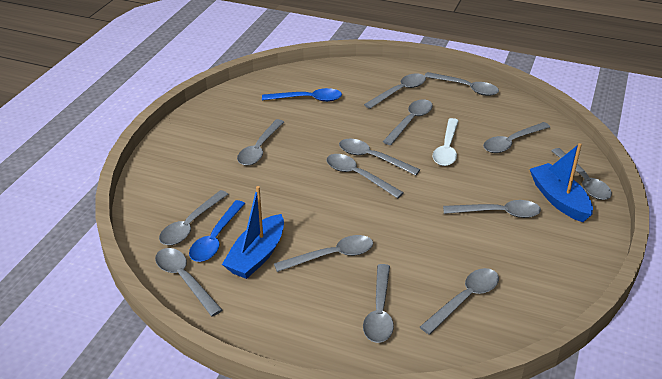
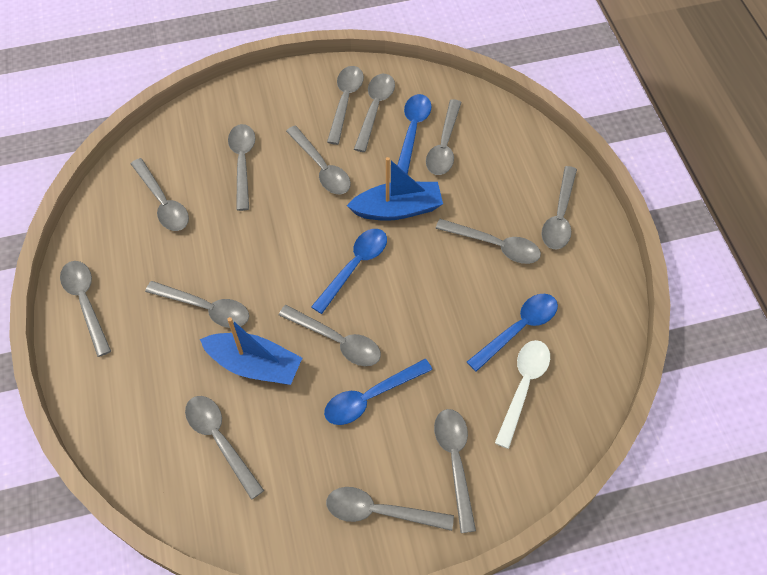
blue spoon: [189,200,245,262] [262,88,342,102] = 2 -> [311,229,387,314] [324,359,432,425] [397,94,432,175] [467,294,558,372] = 4

